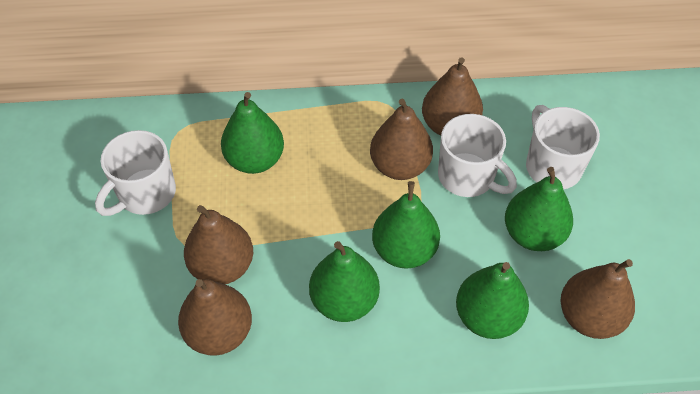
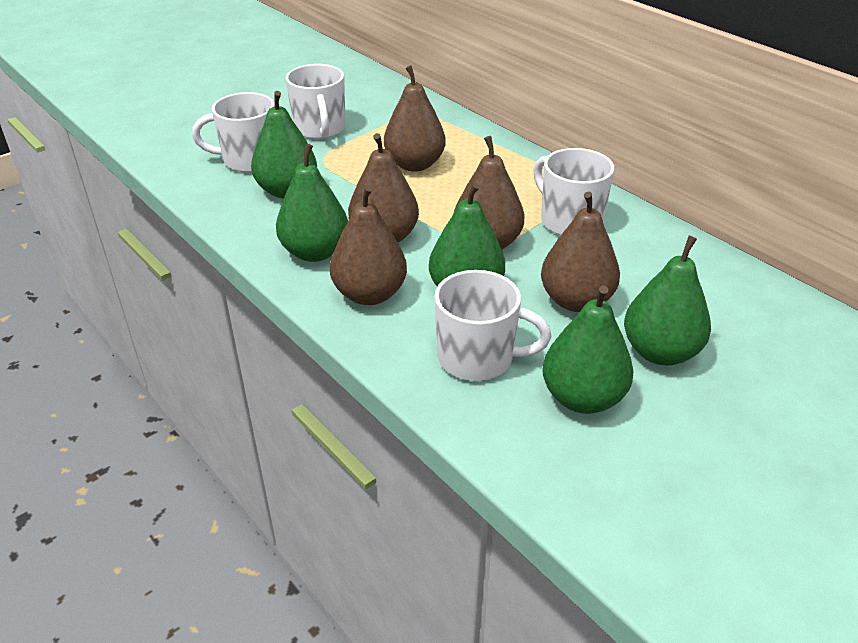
white mug: [95,130,176,216] [438,114,517,197] [526,105,600,189] = 3 -> [192,92,275,172] [286,64,346,139] [435,270,551,381] [533,148,614,235] = 4

